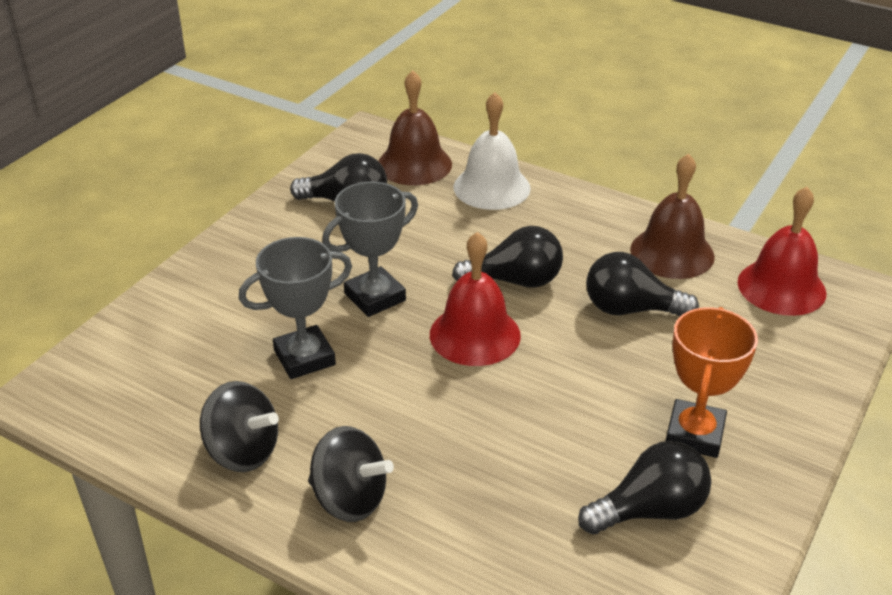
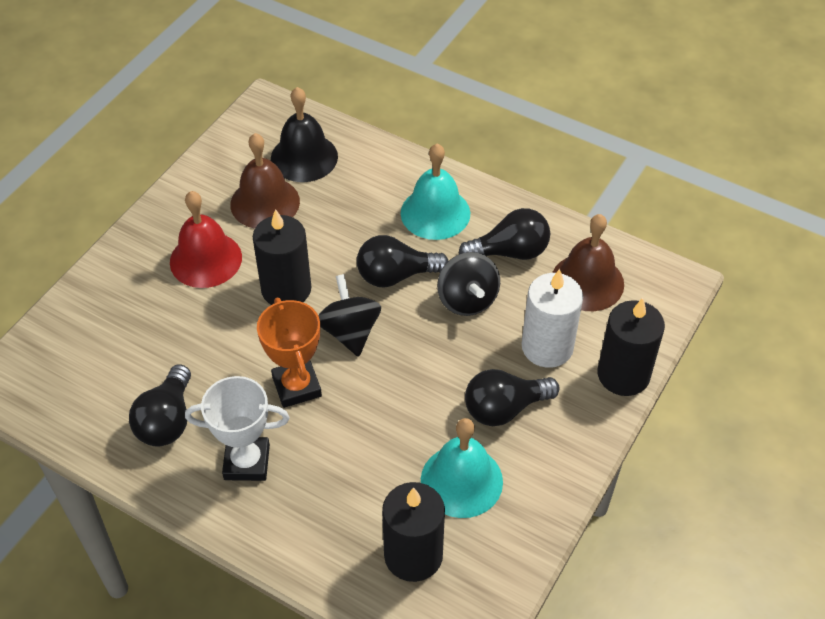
black bell: none = 0 -> [271,87,338,182] = 1
black candle: none = 0 -> [253,209,311,305] [382,482,445,582] [598,298,665,396] = 3
grey trophy: [239,237,352,379] [322,182,418,317] = 2 -> none = 0
red bell: [430,232,521,366] [737,187,826,316] = 2 -> [170,191,242,288] = 1
turquoise bell: none = 0 -> [401,144,470,240] [421,418,503,518] = 2
white bell: [454,92,531,210] = 1 -> none = 0
white candle: none = 0 -> [522,269,583,368] = 1
white trophy: none = 0 -> [185,376,290,481] = 1

